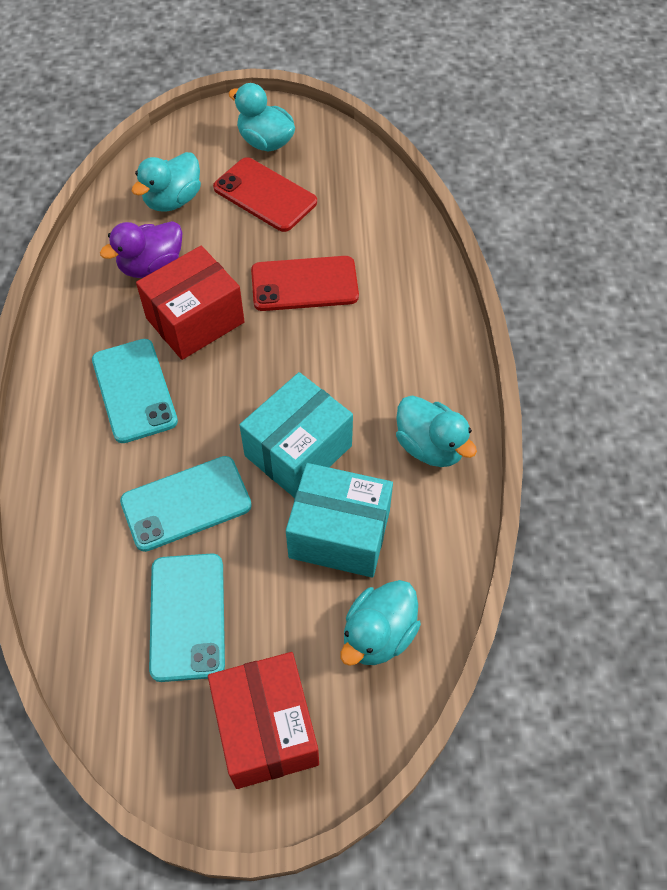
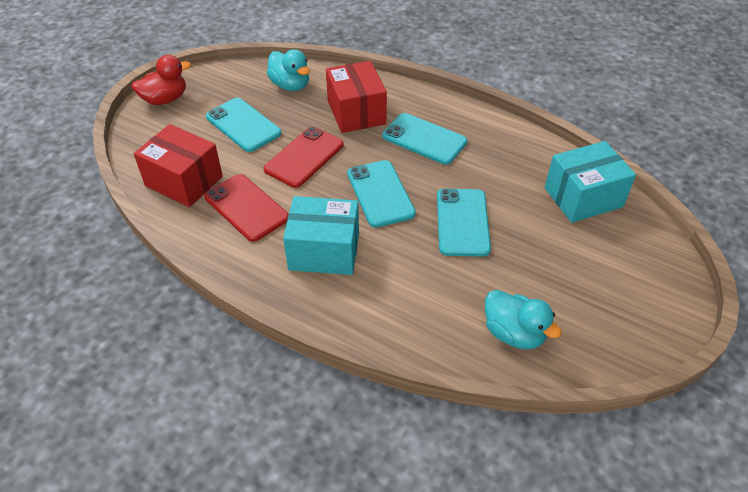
purple duck: [100,221,182,278] = 1 -> none = 0
red duck: none = 0 -> [131,55,191,105] = 1
turquoise duck: [132,152,201,212] [228,83,295,152] [341,580,421,666] [396,396,477,467] = 4 -> [267,49,310,91] [485,290,562,350] = 2
turquoise phone: [92,339,178,443] [120,456,252,552] [149,553,225,682] = 3 -> [206,98,281,152] [347,160,416,228] [382,113,467,165] [437,189,491,257] = 4

